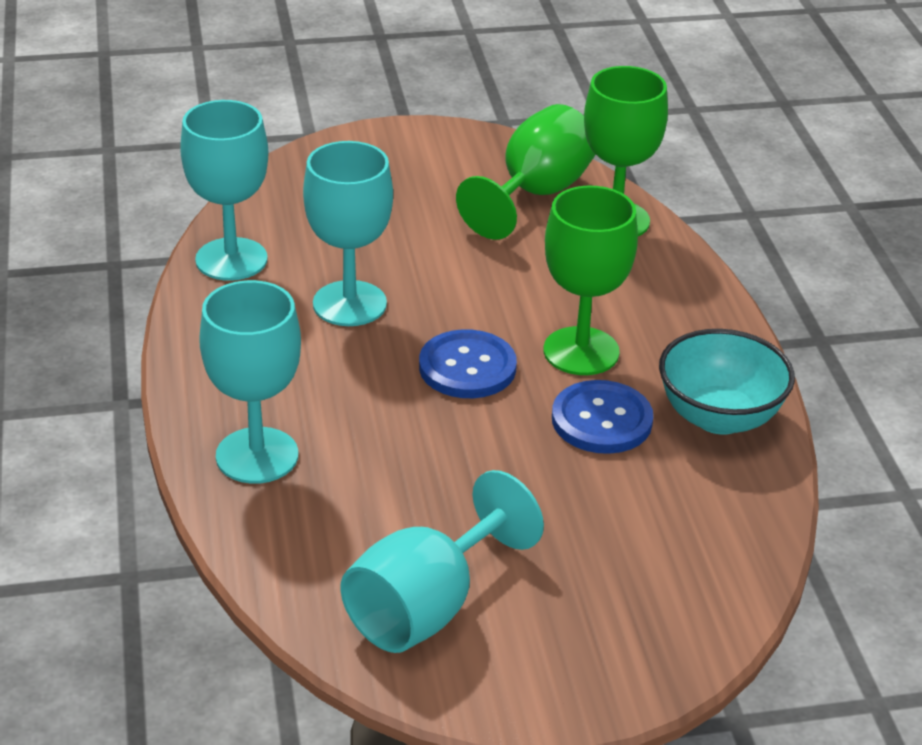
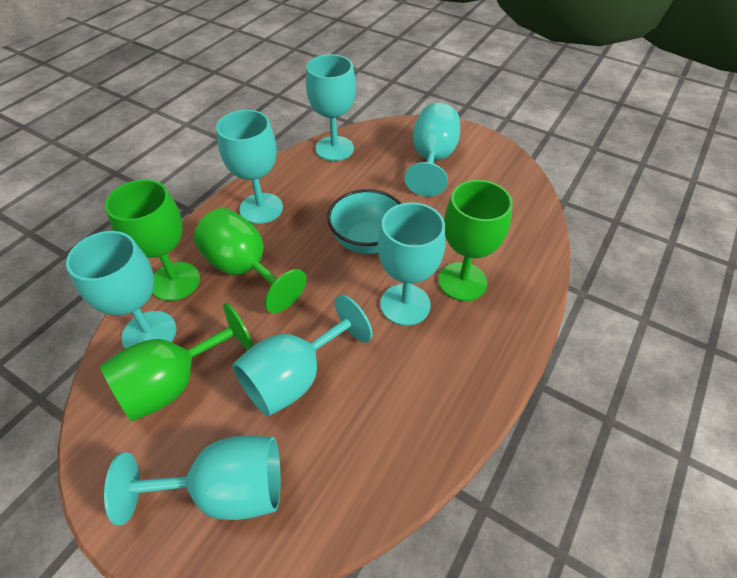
blue button: [419,329,517,398] [552,380,653,454] = 2 -> none = 0
green goblet: [456,104,595,240] [544,186,638,375] [584,66,668,236] = 3 -> [100,303,253,421] [105,180,200,301] [194,208,306,313] [438,180,513,301] = 4
turquoise goblet: [180,100,268,281] [199,280,301,484] [303,141,393,326] [340,470,544,653] = 4 -> [66,231,176,349] [104,435,281,525] [216,110,283,224] [233,295,373,417] [306,54,356,161] [378,202,446,326] [405,103,460,197] = 7

